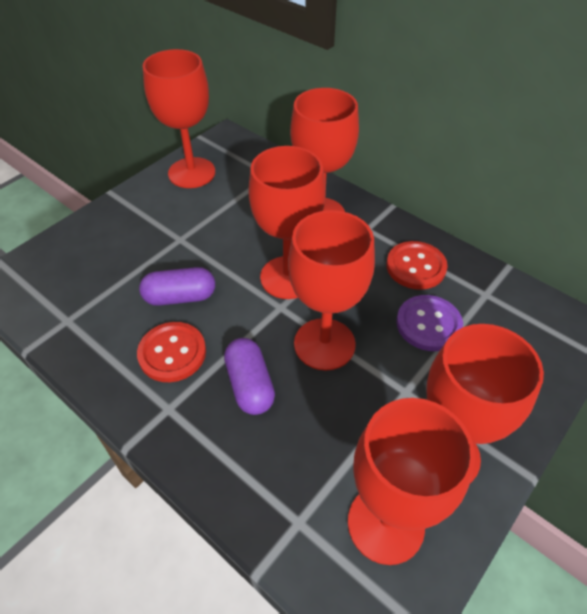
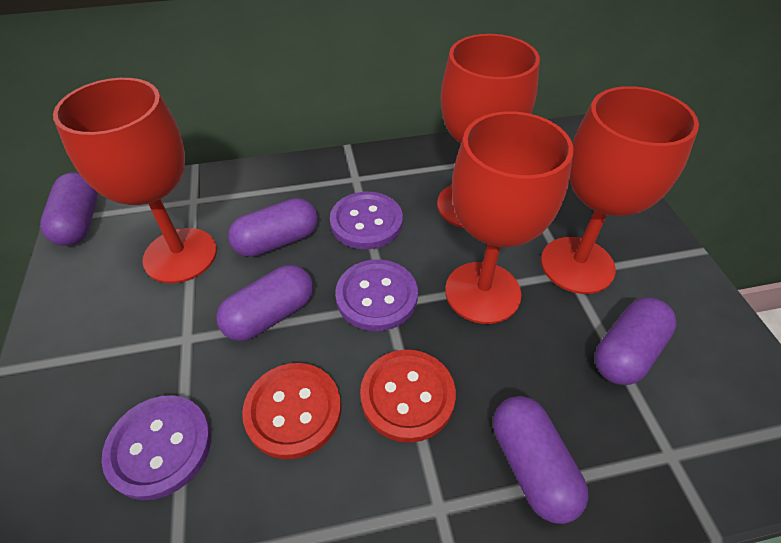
purple button: [396,295,463,351] = 1 -> [102,395,211,500] [330,192,403,249] [335,259,418,331] = 3
purple capsule: [139,267,215,306] [224,338,275,415] = 2 -> [40,173,98,246] [216,265,313,341] [228,198,318,257] [493,396,589,524] [595,297,677,385] = 5
red goblet: [143,49,215,188] [248,146,326,299] [288,210,375,371] [290,88,359,212] [348,398,475,565] [426,324,544,483] = 6 -> [53,78,217,283] [437,34,540,228] [445,111,573,324] [541,86,699,294] = 4

